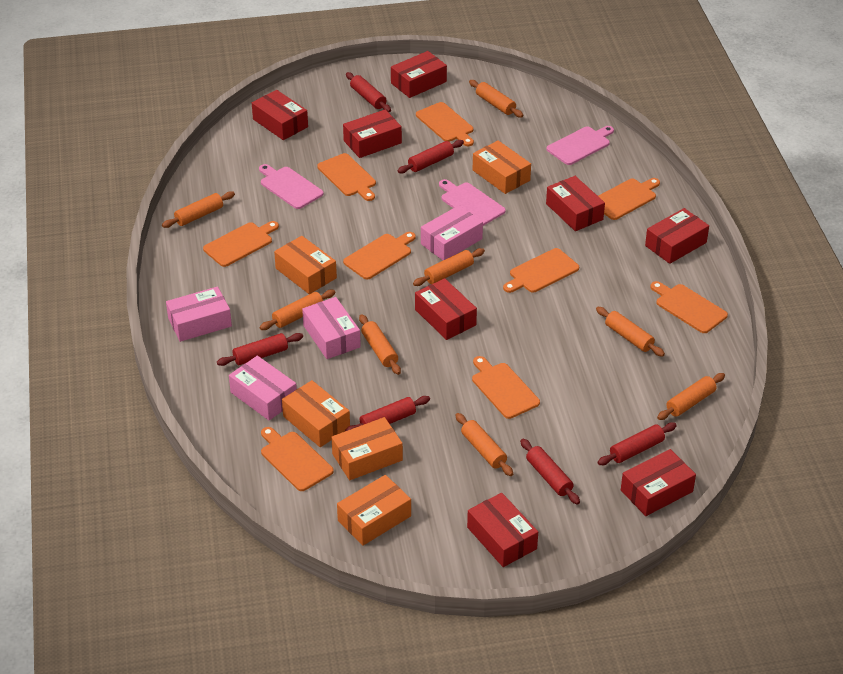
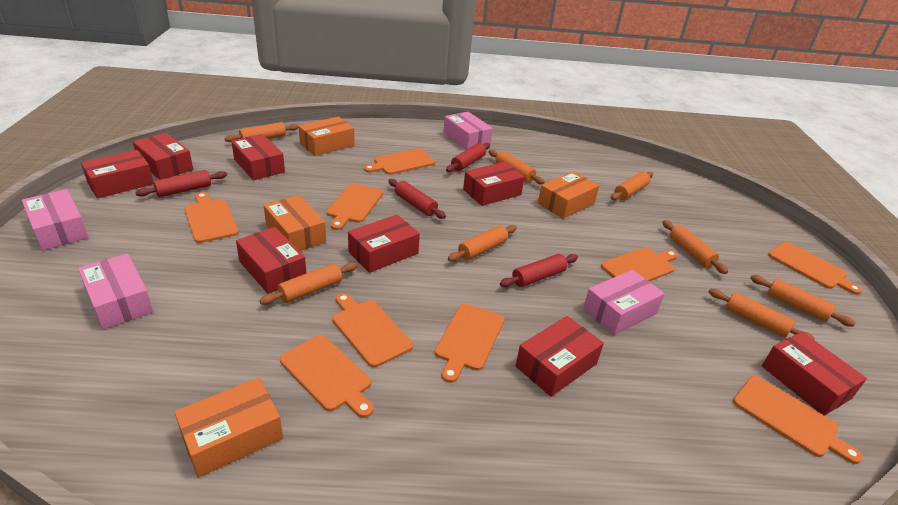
orange box: [274,236,337,294] [282,380,350,447] [331,417,403,480] [337,475,411,546] [473,140,531,194] = 5 -> [174,378,283,478] [263,195,326,251] [298,117,355,156] [538,171,599,219] = 4
pink cutting board: [259,164,323,209] [439,179,506,226] [547,126,614,165] = 3 -> none = 0
red rolling pin: [217,333,303,366] [345,396,430,431] [346,72,391,112] [398,140,464,173] [520,439,580,504] [598,422,677,465] = 6 -> [135,170,227,197] [388,179,446,219] [446,143,490,172] [500,254,578,287] = 4

